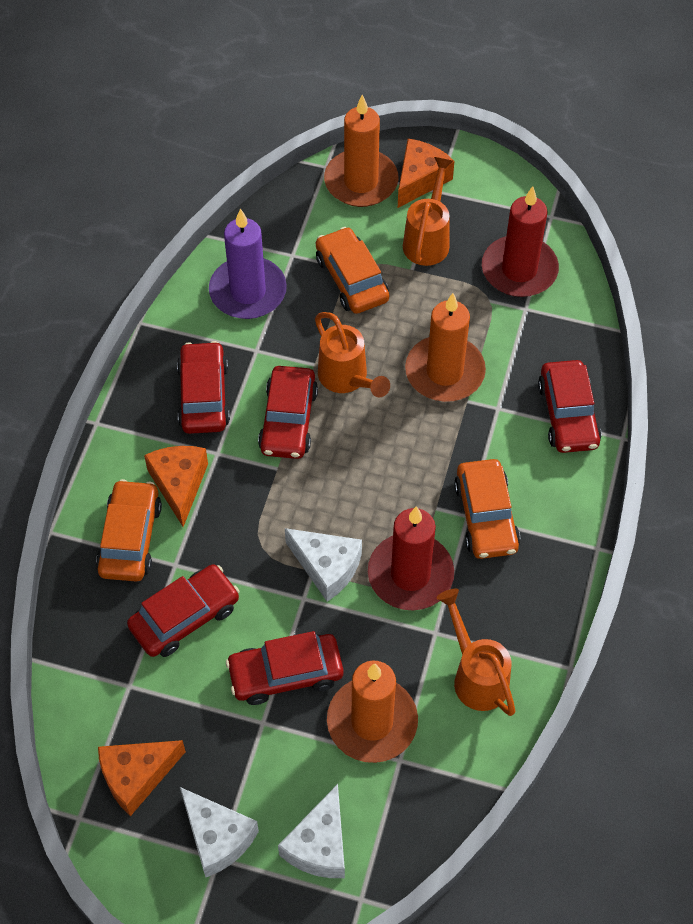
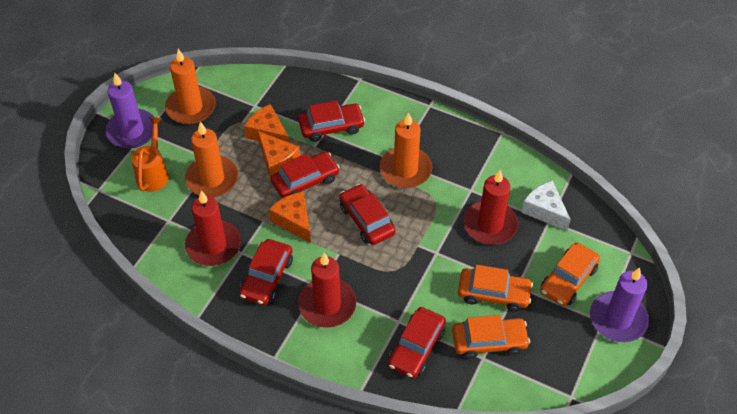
orange watering can: [315,312,390,397] [403,157,453,266] [437,589,516,716] = 3 -> [131,117,169,192] = 1
purple candle: [209,208,287,319] = 1 -> [105,73,154,149] [590,267,649,342] = 2
red candle: [368,506,454,610] [482,186,559,297] = 2 -> [185,191,241,266] [298,253,356,328] [463,170,518,245] = 3
white cheese: [180,787,259,877] [278,784,345,878] [285,528,362,602] = 3 -> [521,181,571,231] = 1

